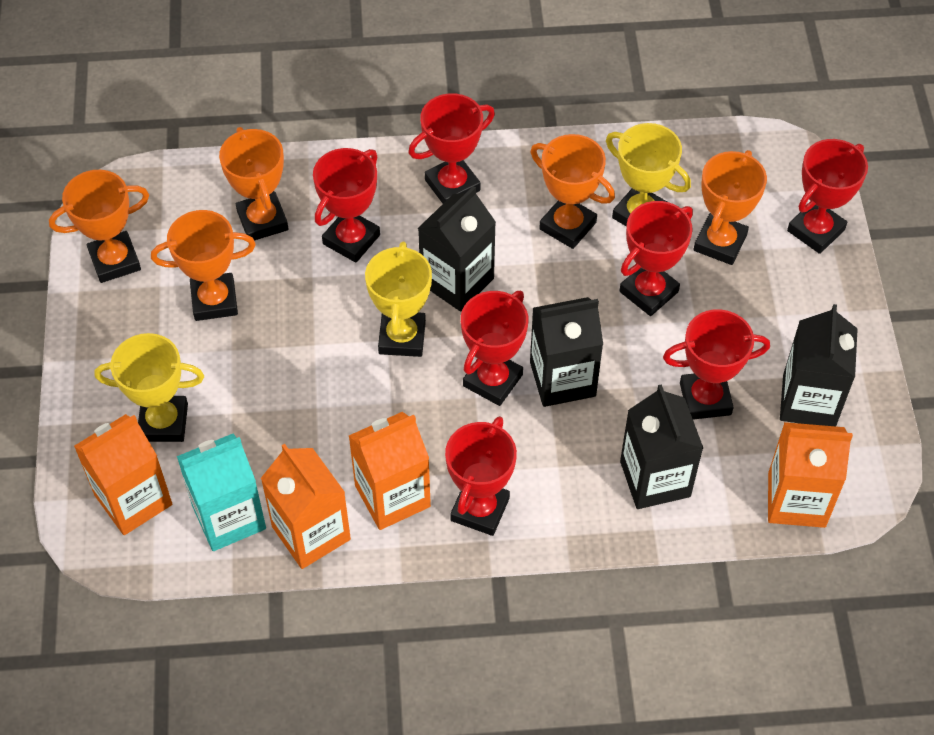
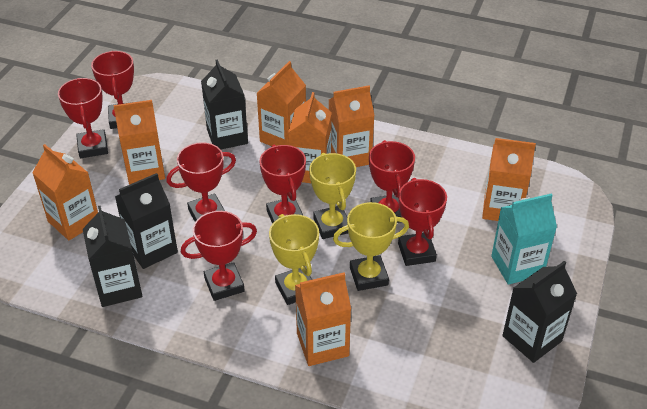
orange carton: [74,414,172,535] [261,444,351,569] [349,412,431,530] [768,422,853,528] = 4 -> [32,144,98,240] [114,100,165,185] [257,61,306,146] [288,92,332,183] [295,272,351,366] [329,85,375,167] [482,138,536,221] = 7
orange trophy: [49,170,149,283] [151,210,256,321] [219,127,288,241] [530,134,615,249] [694,150,767,265] = 5 -> none = 0

